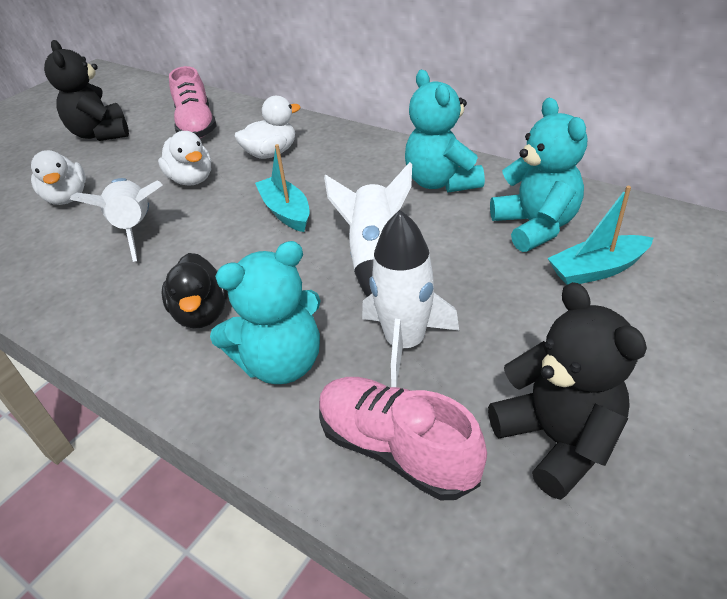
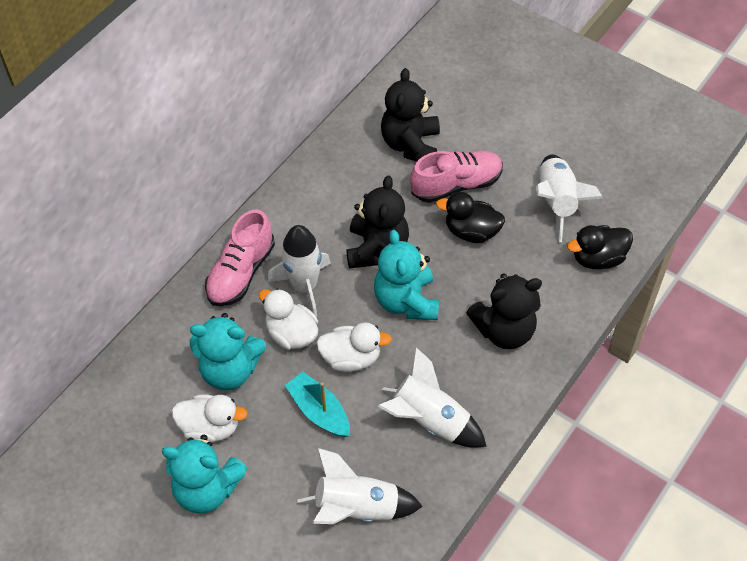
black duck: [162,253,228,329] = 1 -> [436,192,505,243] [567,225,633,269] = 2
black teddy bear: [44,40,129,141] [488,282,647,500] = 2 -> [346,175,409,269] [381,68,440,162] [466,273,542,349] = 3
turquoise boat: [255,144,309,232] [547,186,653,285] = 2 -> [285,372,350,437] = 1
white rocket: [70,178,163,262] [324,162,412,297] [362,210,459,387] = 3 -> [268,225,331,317] [297,448,423,524] [378,347,487,448] [536,155,603,242] = 4

